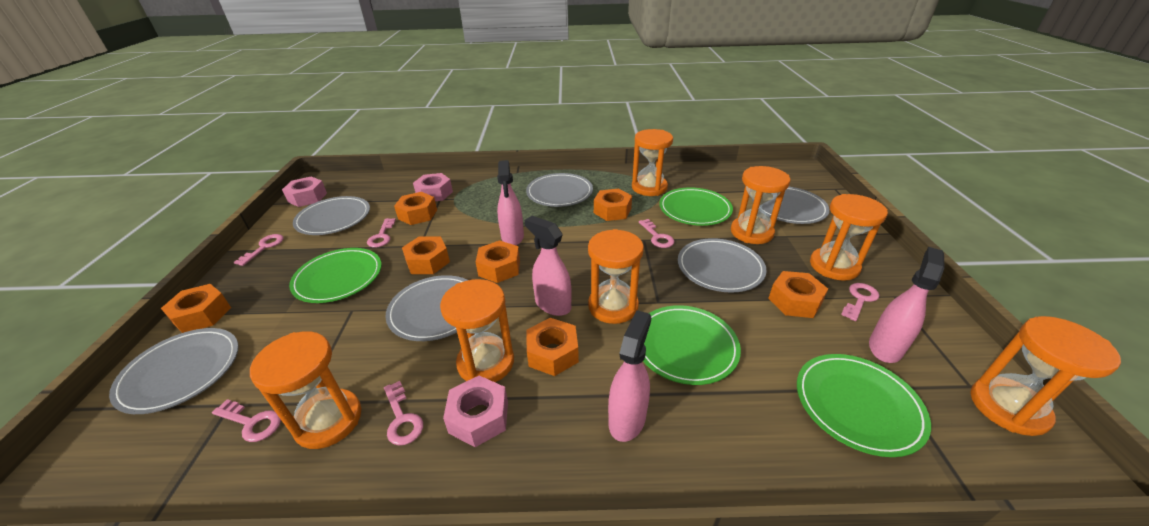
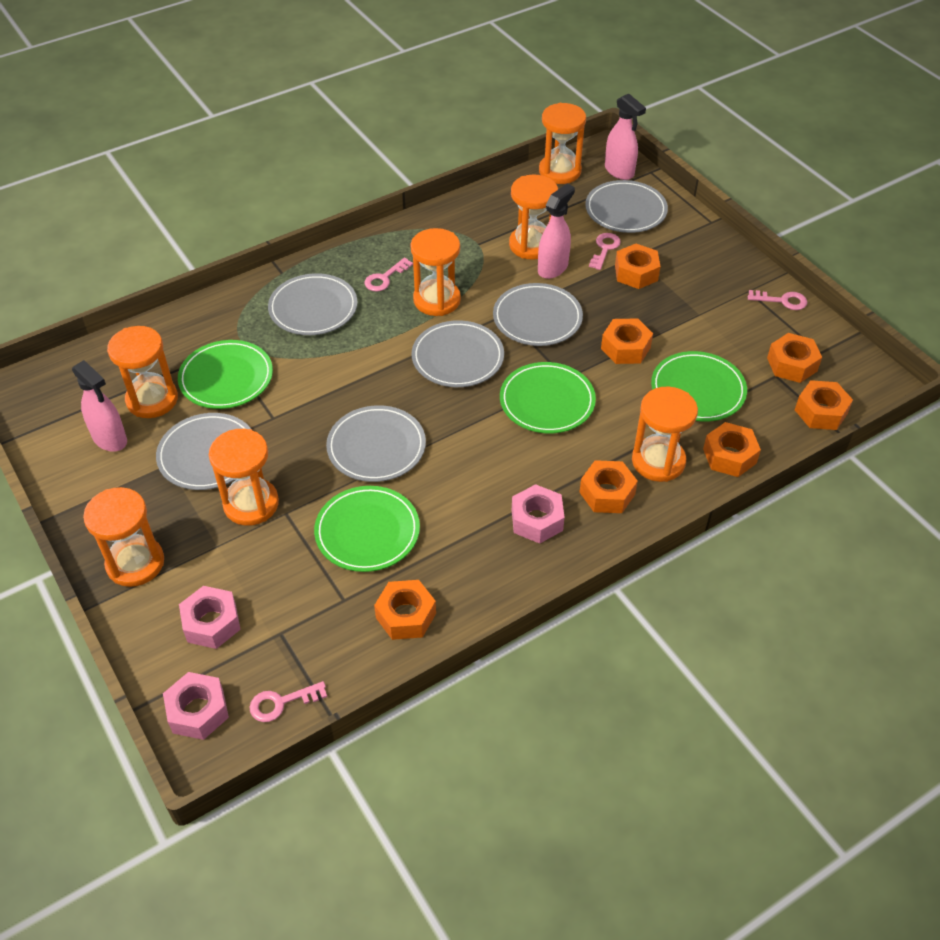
pink key: [212,399,281,442] [234,234,283,266] [367,218,396,248] [384,381,423,445] [639,219,674,248] [841,283,879,321] = 6 -> [249,681,327,722] [364,257,413,291] [589,233,621,270] [748,290,807,310] = 4
pink spray bottle: [497,160,524,245] [525,216,572,316] [608,310,651,442] [869,247,945,363] = 4 -> [72,360,127,452] [538,184,575,279] [605,94,646,180] = 3

